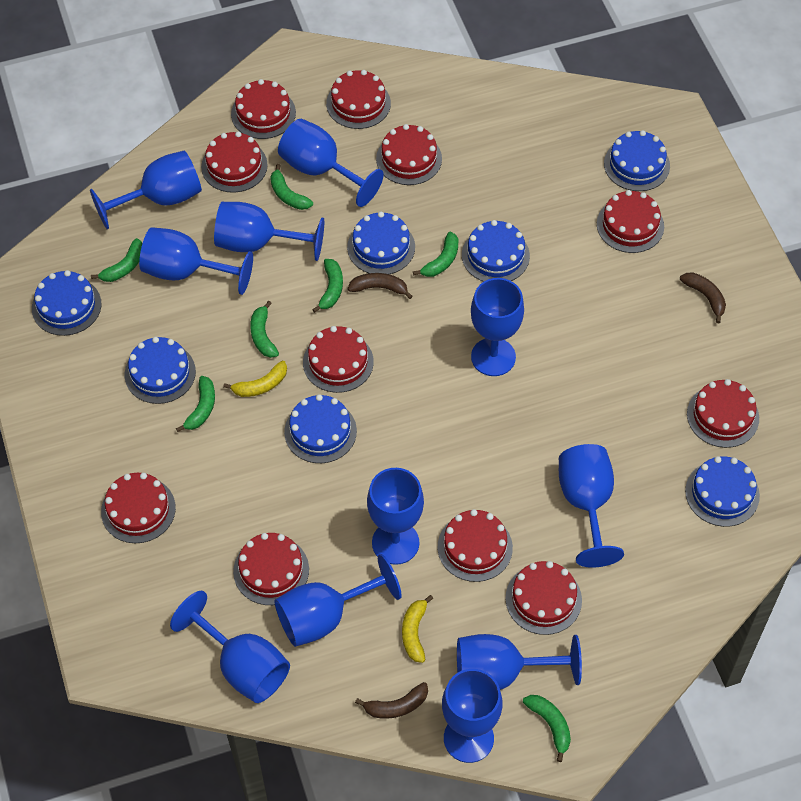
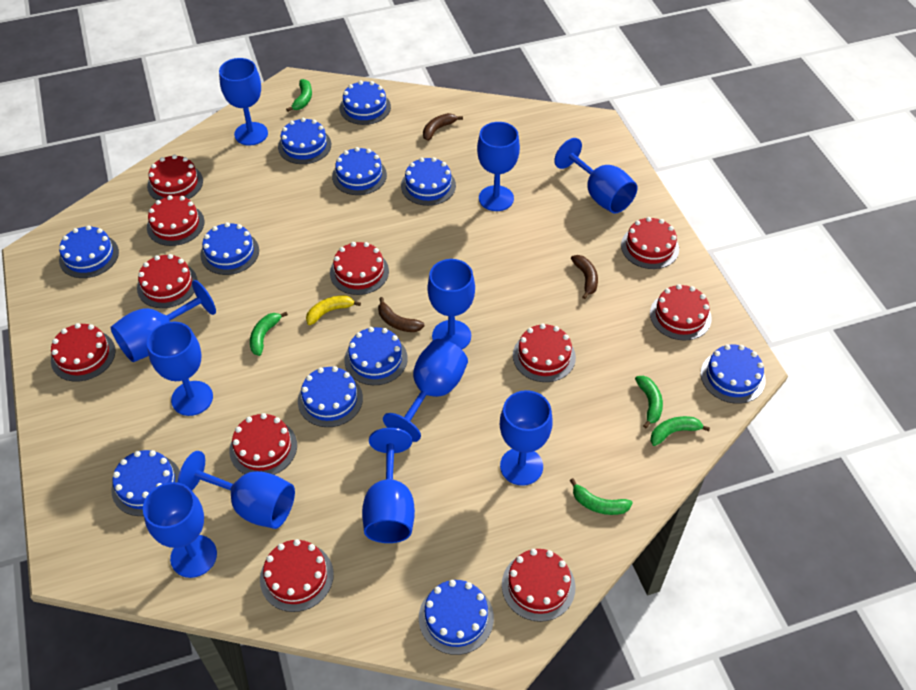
blue cake: [32,270,102,336] [125,337,196,404] [284,394,357,463] [347,212,415,274] [462,220,530,282] [604,130,670,191] [685,456,760,527] = 7 -> [59,225,119,278] [111,450,180,516] [200,222,259,275] [278,118,331,164] [298,366,363,427] [332,147,387,195] [340,81,391,125] [344,327,408,385] [401,157,456,206] [419,580,494,655] [701,344,765,404] = 11
green banana: [91,238,142,282] [176,376,215,432] [250,301,279,358] [270,164,313,210] [312,259,343,313] [413,232,458,277] [523,695,571,762] = 7 -> [250,312,288,356] [286,79,312,112] [570,478,633,515] [635,376,663,428] [650,416,710,446] = 5
yellow banana: [223,361,287,397] [402,595,433,663] = 2 -> [306,295,361,325] = 1

